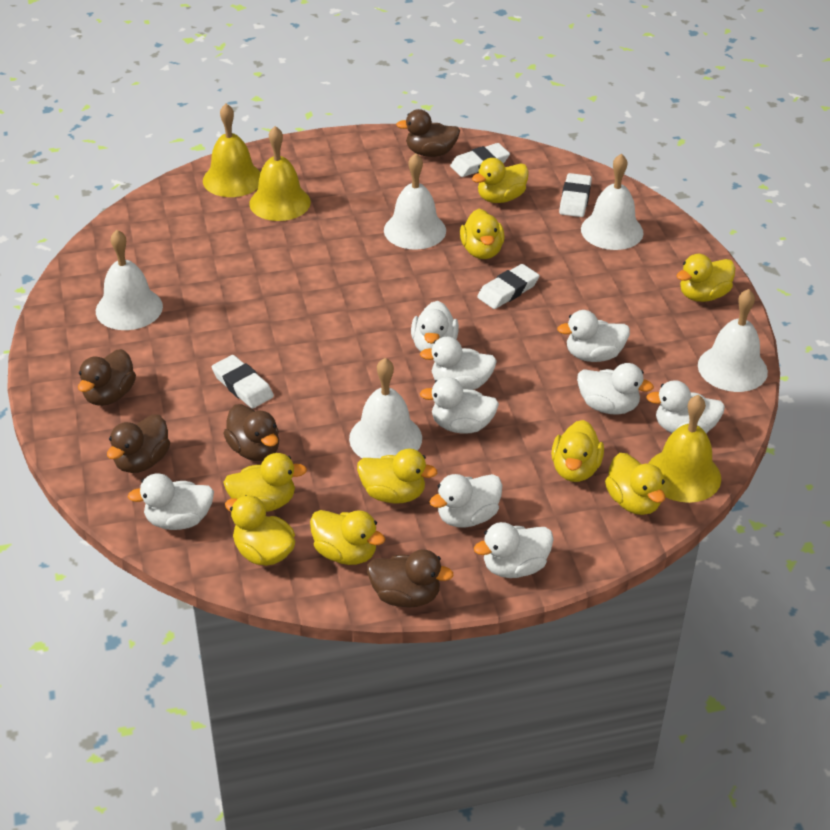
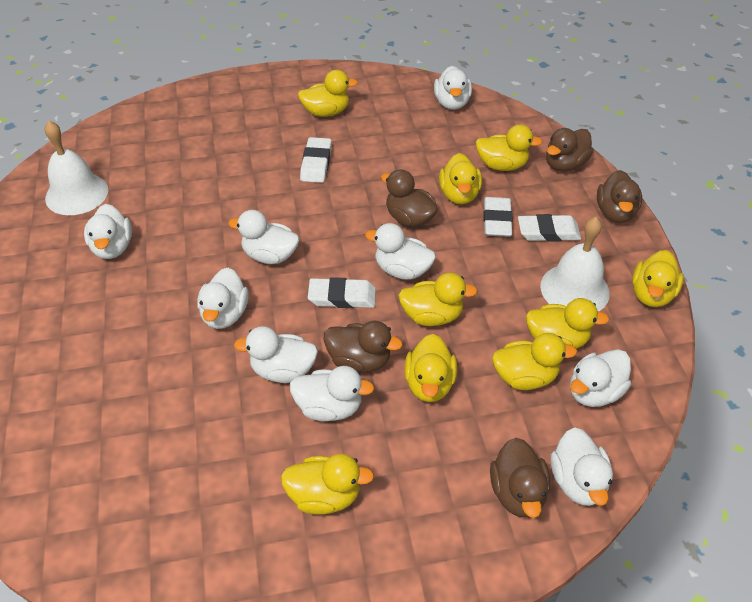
white bell: [96,230,163,330] [349,358,422,458] [384,153,446,250] [581,154,643,250] [698,289,768,392] = 5 -> [44,121,108,215] [540,217,610,311] = 2
yellow bell: [203,104,261,197] [249,126,311,221] [648,395,721,503] = 3 -> none = 0

